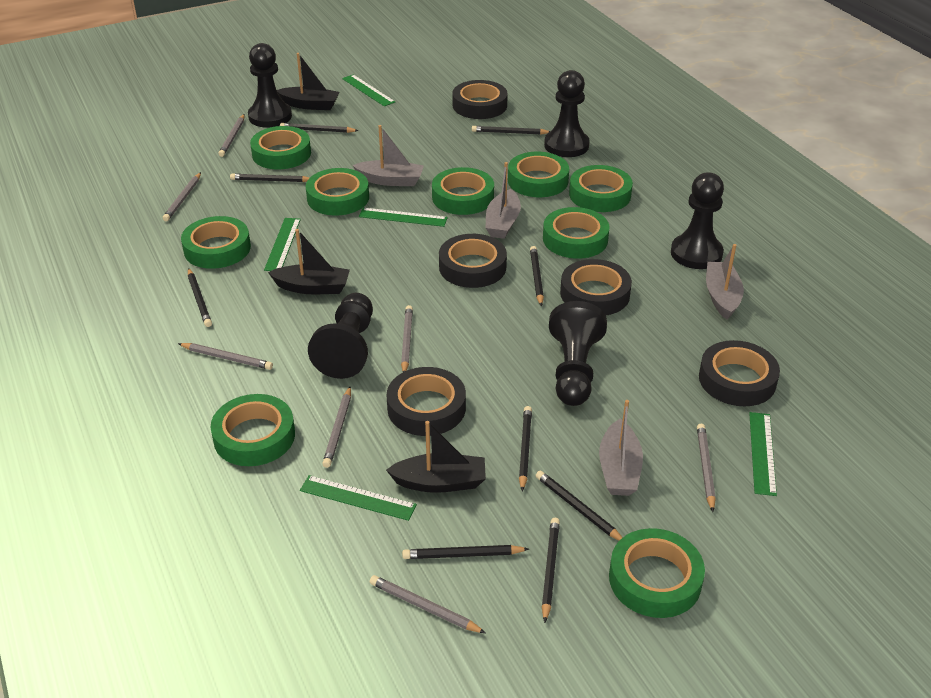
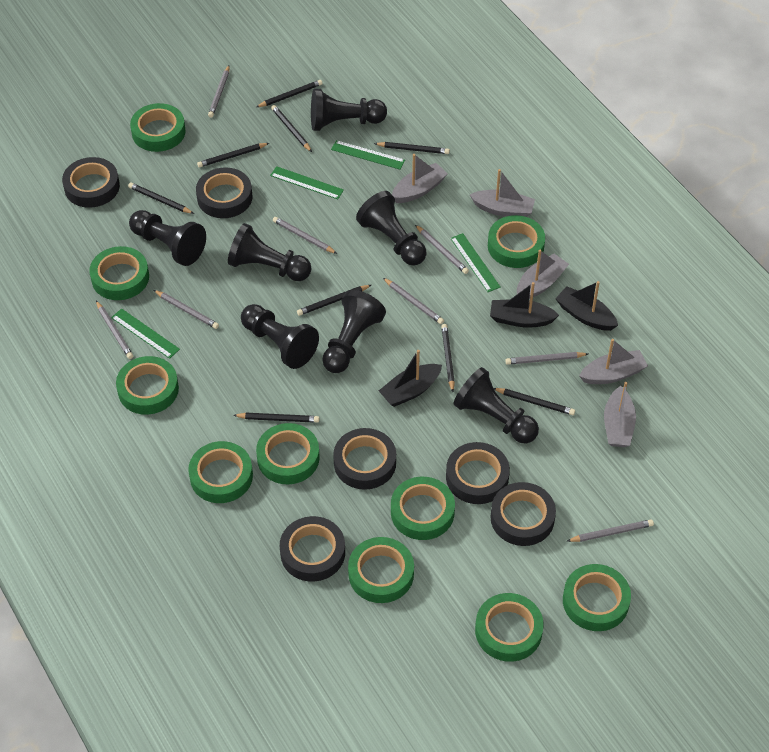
black pawn: [248,43,292,128] [308,293,373,379] [544,70,590,157] [549,301,607,406] [671,172,724,269] = 5 -> [129,210,206,266] [228,223,312,281] [241,304,319,369] [311,89,387,131] [322,290,386,373] [356,191,426,266] [454,367,539,443] = 7
black tape: [387,367,466,436] [439,234,507,288] [452,80,508,119] [560,259,632,315] [699,340,780,406] = 5 -> [62,157,120,208] [196,167,252,218] [280,516,345,582] [333,428,396,490] [446,442,510,504] [490,482,556,546] = 6
green ruler: [264,218,301,271] [300,475,417,521] [342,75,395,106] [359,208,448,227] [749,412,777,496] = 5 -> [111,308,180,359] [270,166,344,199] [331,140,405,169] [450,233,500,292] = 4
green tape: [181,216,251,269] [210,394,295,466] [250,126,311,169] [306,168,369,216] [432,167,494,215] [508,152,569,197] [543,207,610,259] [569,165,633,212] [609,528,705,618] = 9 -> [90,246,149,300] [116,356,179,415] [130,103,186,152] [188,441,253,503] [256,423,320,484] [348,537,414,603] [391,477,455,540] [475,593,544,662] [488,215,545,268] [563,564,631,631] = 10
grey boat: [352,125,424,186] [485,162,521,239] [599,400,643,496] [706,244,744,320] = 4 -> [392,154,448,203] [470,169,535,217] [517,250,569,299] [579,339,648,384] [604,382,636,447] = 5
grey pencil: [163,172,201,221] [178,343,273,370] [218,114,245,157] [322,387,351,468] [370,575,486,633] [401,305,413,372] [697,424,716,512] = 7 -> [96,301,133,359] [154,290,219,329] [208,65,230,118] [273,217,337,254] [383,278,444,324] [415,225,469,274] [505,352,588,365] [567,519,654,542] = 8

